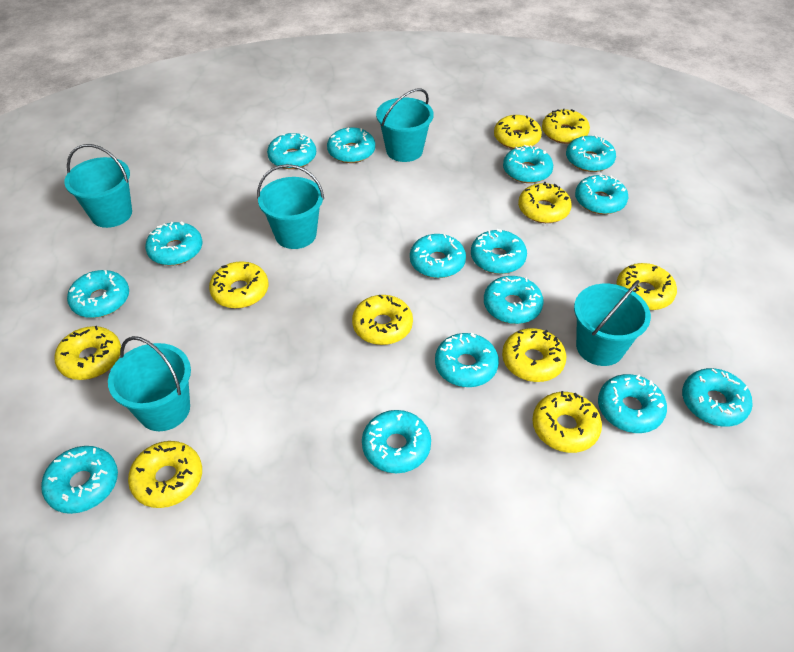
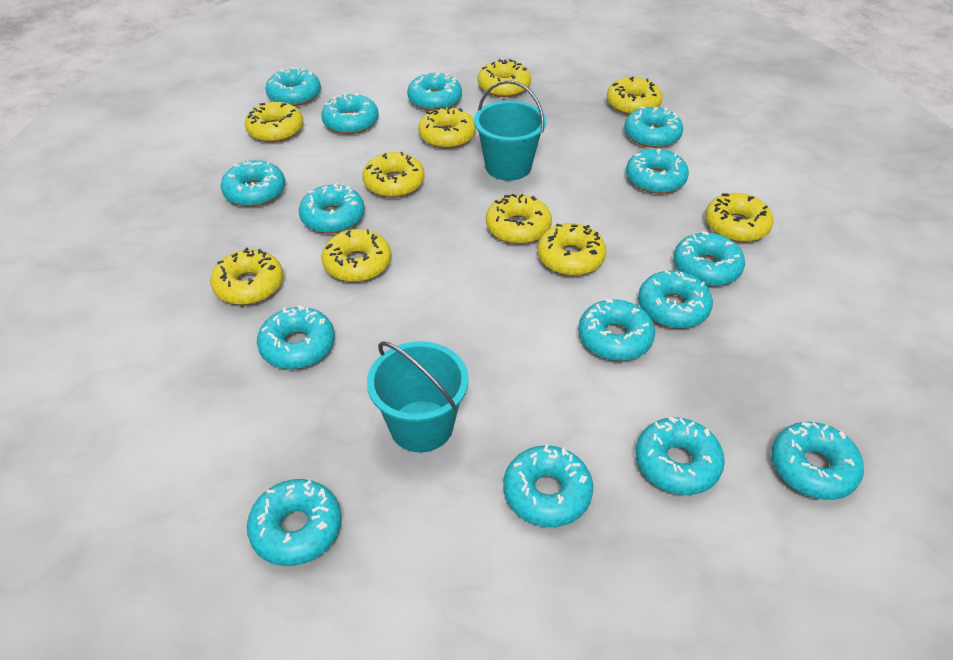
turquoise bucket: [64,144,132,228] [108,336,191,431] [257,164,324,249] [376,89,434,162] [574,280,651,366] = 5 -> [367,341,469,453] [474,80,546,181] = 2

